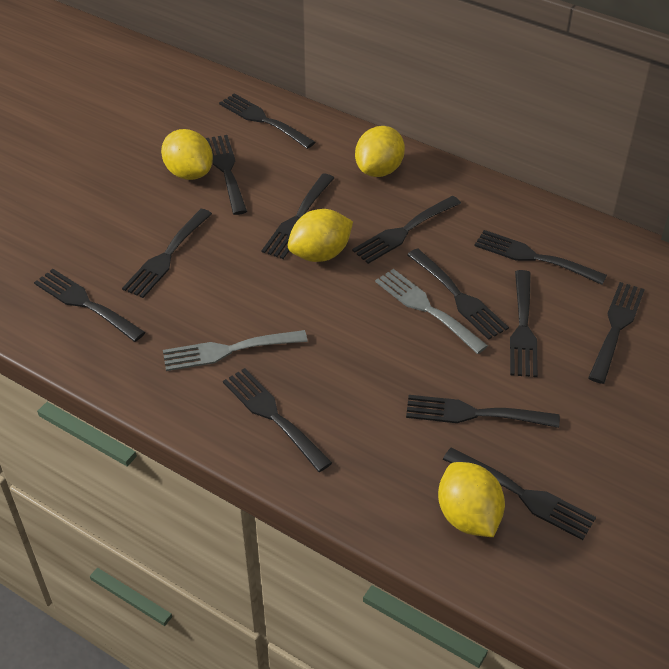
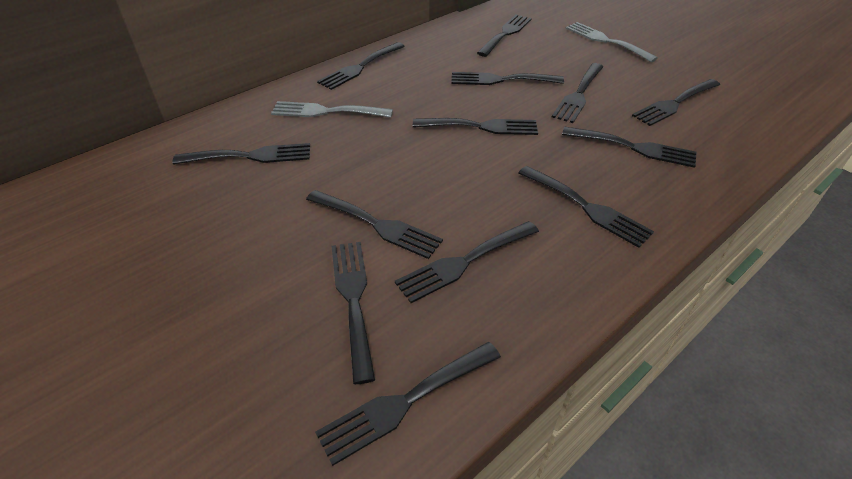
yellow lemon: [161,129,213,180] [288,209,353,262] [355,126,405,177] [438,462,505,537] = 4 -> none = 0

